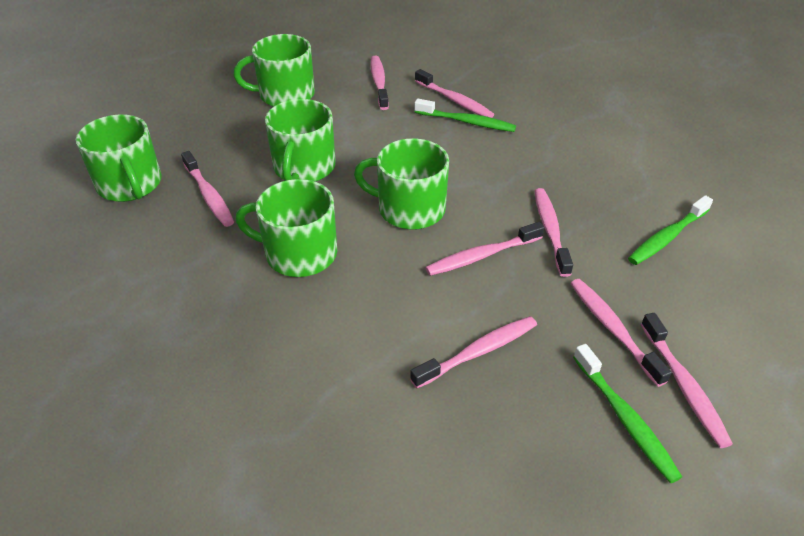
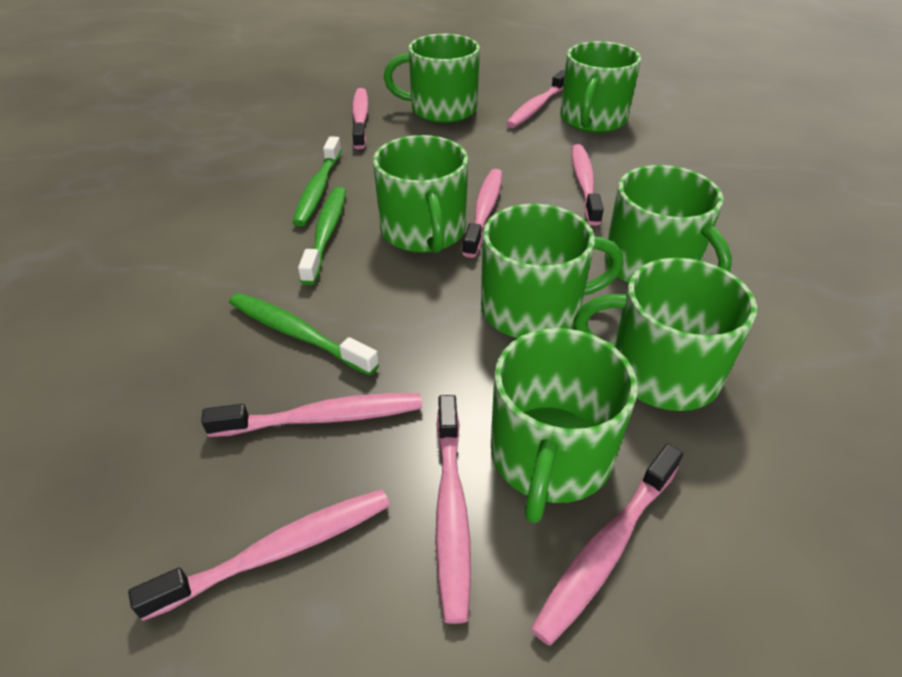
green mug: [76,115,161,202] [233,34,315,107] [236,179,337,277] [265,99,336,182] [354,138,449,230] = 5 -> [373,135,468,253] [384,34,480,123] [481,204,624,338] [491,328,637,523] [560,41,641,133] [574,258,757,411] [605,165,732,284] = 7

